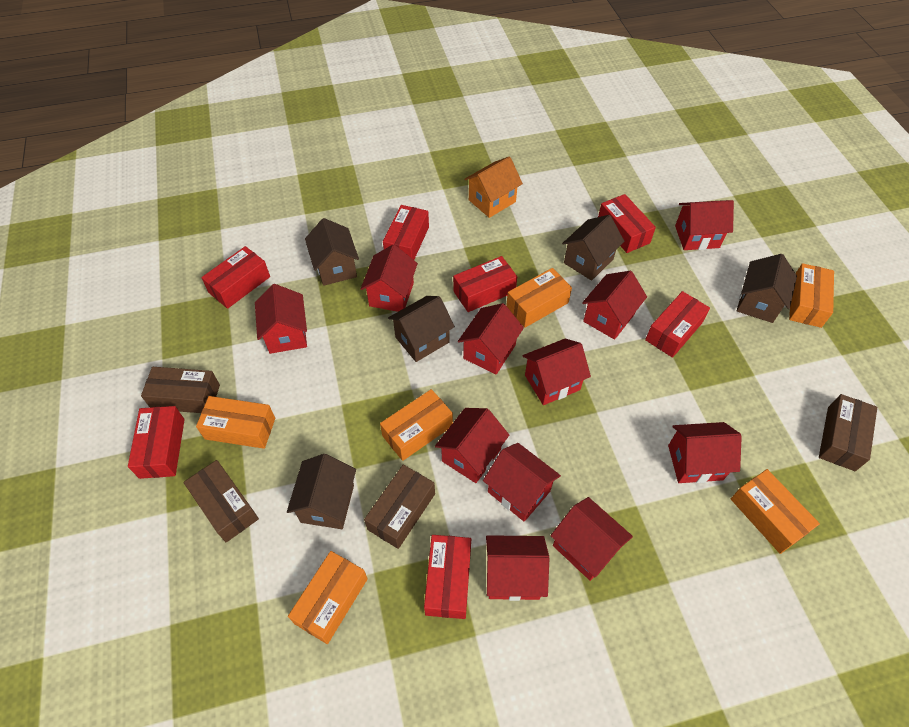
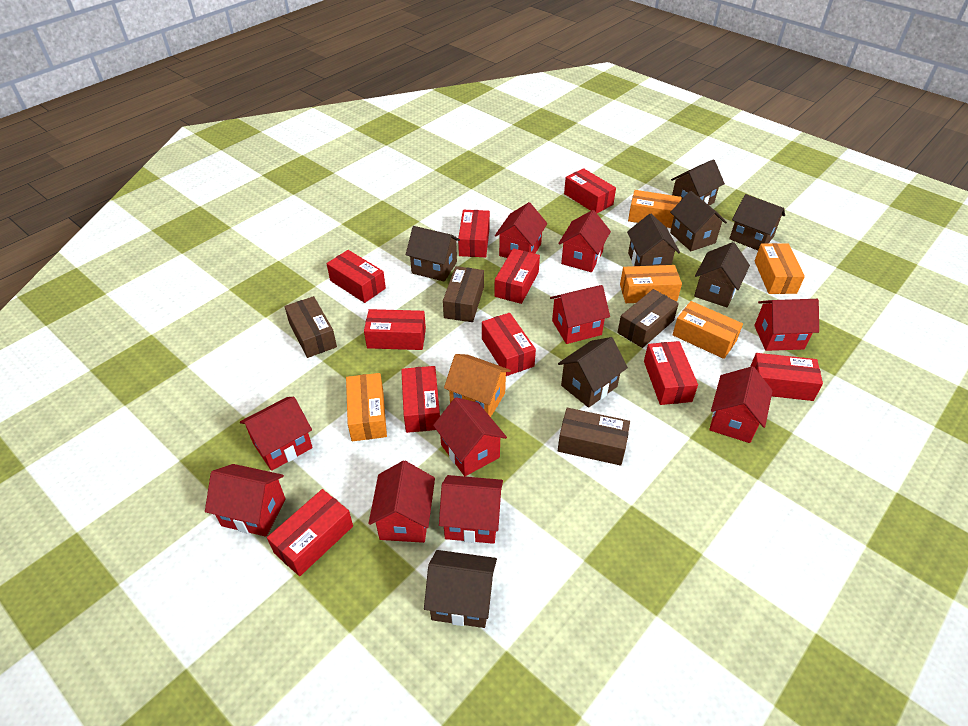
brown house: [287,454,356,529] [305,218,359,286] [388,296,455,362] [562,215,624,281] [737,254,797,323] = 5 -> [406,226,460,282] [424,550,497,628] [558,337,628,408] [627,214,680,266] [670,191,727,251] [671,159,725,206] [694,242,750,307] [729,194,785,250] = 8
orange box: [196,396,275,449] [288,551,368,644] [380,389,453,461] [506,268,572,328] [731,469,820,554] [789,263,834,328] = 6 -> [346,373,387,441] [620,265,682,303] [628,190,681,228] [673,301,743,359] [755,243,805,294] = 5
red box: [128,406,185,479] [201,246,270,309] [383,205,429,260] [424,535,471,619] [453,256,517,312] [598,194,656,253] [645,291,710,358] = 7 -> [267,489,353,576] [327,250,386,303] [364,309,426,350] [401,366,440,433] [458,210,490,257] [482,313,536,376] [494,248,540,304] [564,168,616,213] [644,341,698,405] [750,353,823,401] = 10
red house: [255,284,307,354] [361,244,418,312] [435,408,509,483] [458,303,524,374] [483,443,561,521] [486,535,549,601] [523,338,591,405] [550,497,633,581] [582,271,647,340] [668,422,742,483] [675,200,734,250] = 11 -> [205,464,286,537] [240,397,313,471] [368,460,435,543] [433,397,507,476] [439,475,503,544] [495,202,548,258] [550,285,610,344] [558,210,611,272] [709,366,773,443] [754,299,819,351] = 10

